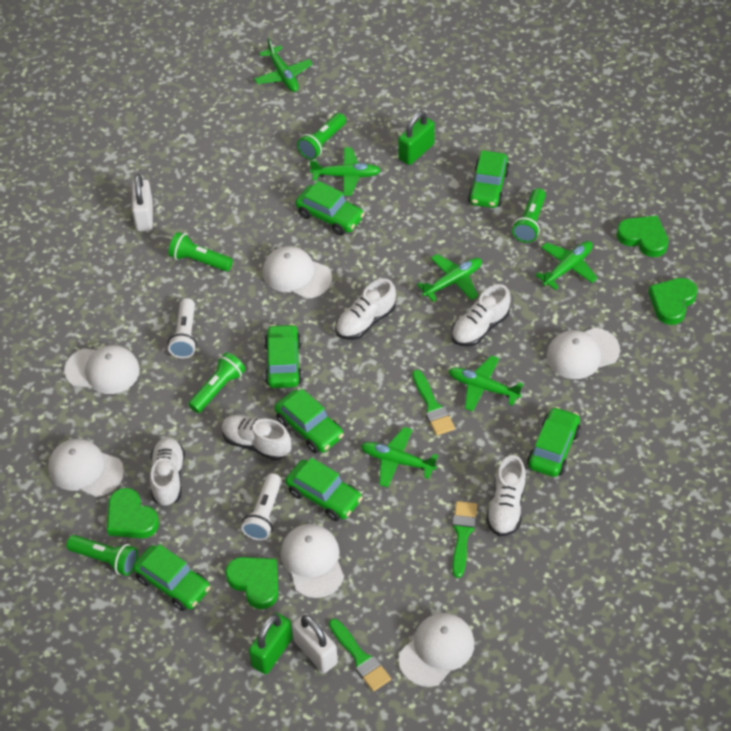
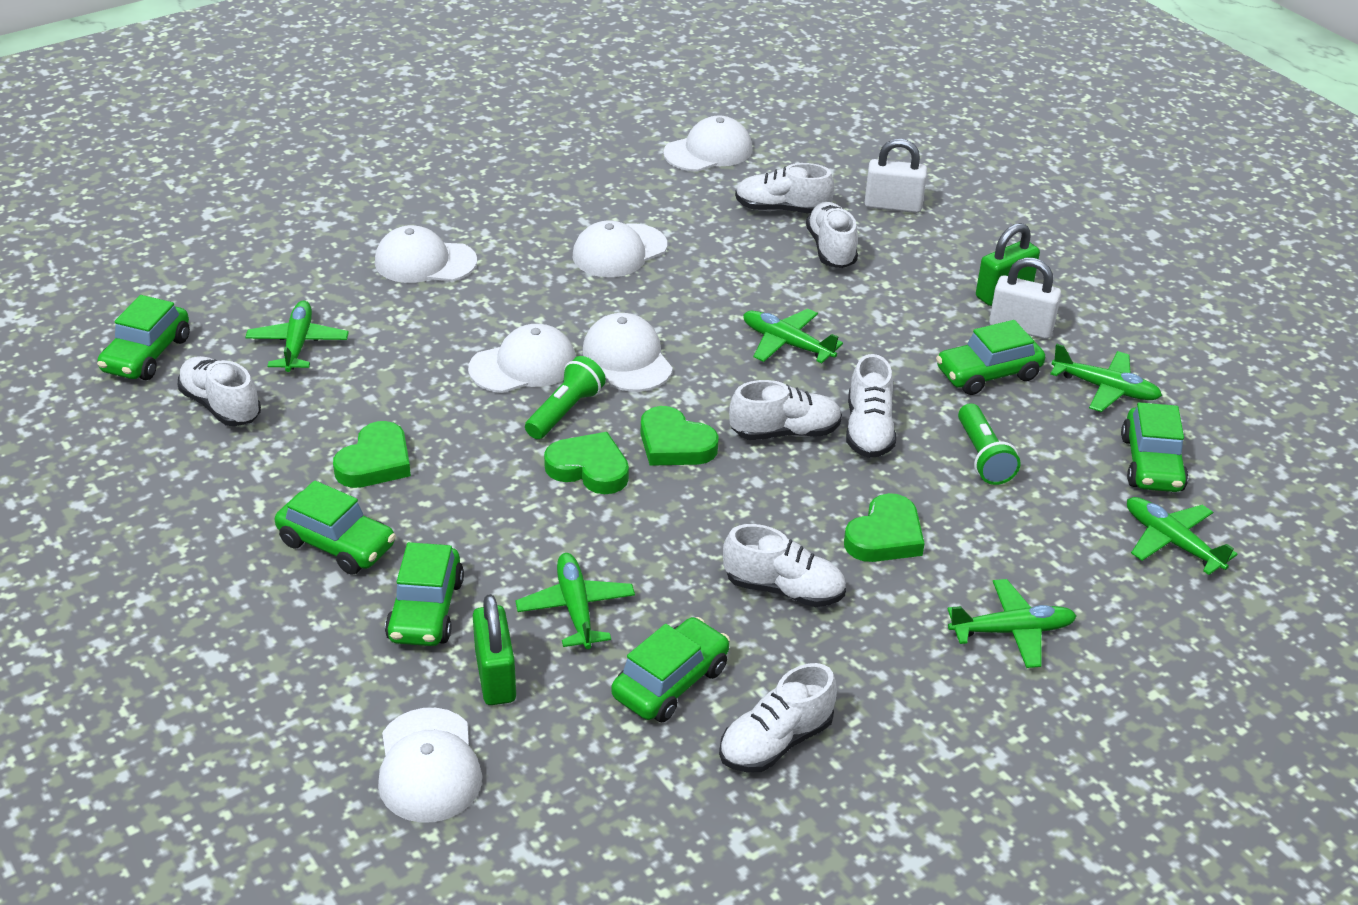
green brush: [329,619,391,692] [412,370,455,436] [452,501,477,578] = 3 -> none = 0
green car: [133,544,210,611] [264,324,302,388] [275,389,344,453] [286,458,363,521] [296,181,365,235] [468,150,510,208] [527,407,581,477] = 7 -> [97,295,190,380] [275,480,396,575] [385,542,464,646] [611,617,730,722] [936,320,1045,395] [1121,402,1188,492] = 6
green flashlight: [66,535,138,576] [168,232,233,272] [188,352,246,413] [297,113,346,160] [512,188,546,243] = 5 -> [525,356,606,439] [958,403,1021,485] = 2
white flashlight: [168,298,197,358] [241,473,282,540] = 2 -> none = 0
white shoe: [150,437,185,507] [222,415,292,461] [336,279,396,340] [452,284,511,347] [486,455,526,536] = 5 -> [178,356,261,426] [719,663,837,773] [723,524,846,607] [729,380,842,440] [735,163,834,213] [806,202,858,268] [846,354,896,458] = 7

